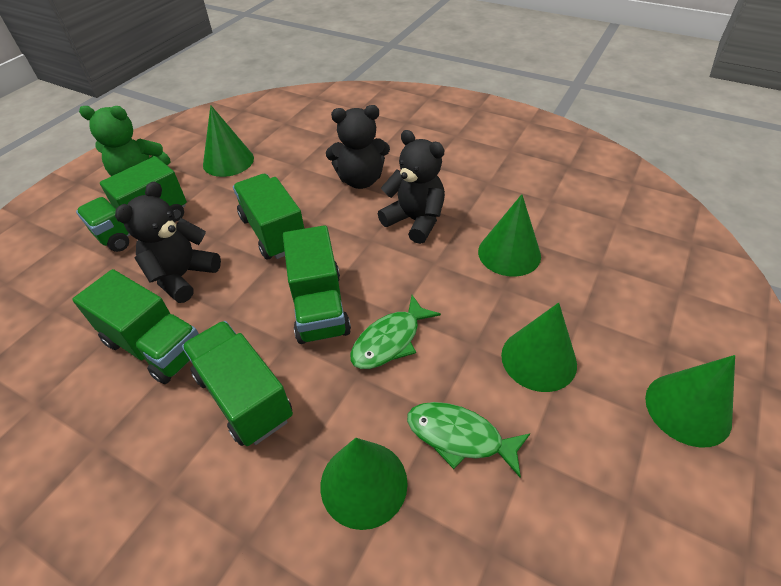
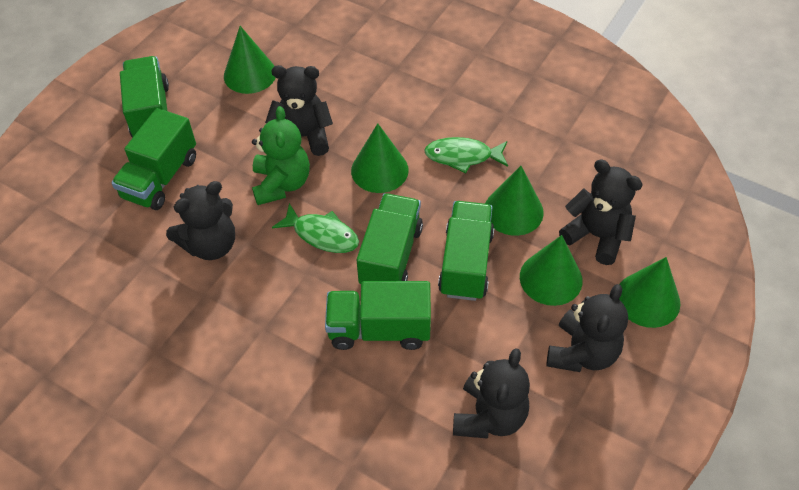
black teddy bear: [115,182,221,303] [326,105,390,189] [378,130,445,244] = 3 -> [166,181,235,260] [265,65,333,156] [453,348,530,439] [547,284,628,372] [559,159,643,265] = 5

